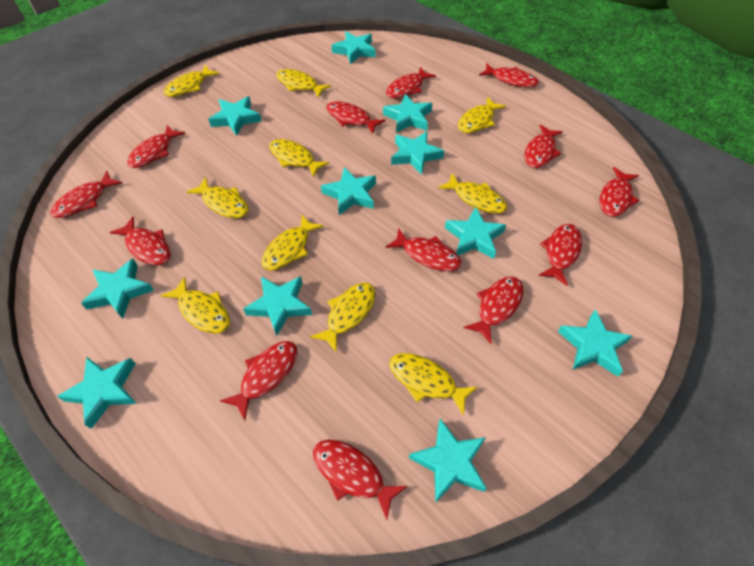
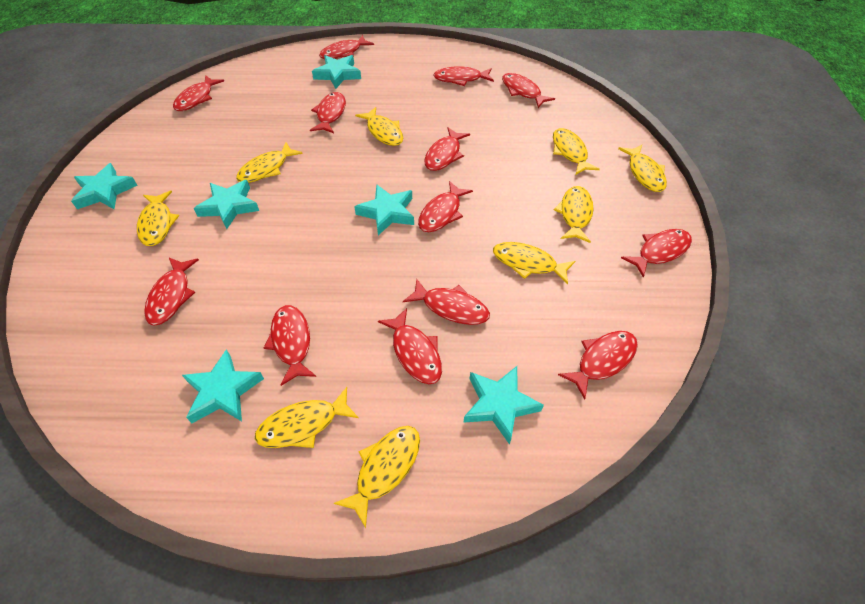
turquoise star: [57,357,137,429] [81,259,154,319] [208,96,262,136] [243,276,312,336] [321,167,376,215] [331,31,376,64] [383,94,433,133] [391,131,444,175] [409,418,487,502] [445,207,506,259] [558,310,632,377] = 11 -> [71,163,138,209] [182,349,264,423] [194,180,259,229] [312,55,361,89] [354,185,414,235] [463,366,544,445] = 6
yellow fish: [161,276,230,334] [164,64,219,97] [187,177,248,218] [262,215,324,270] [269,139,329,177] [276,69,331,98] [310,283,375,352] [389,353,478,416] [438,173,507,213] [458,97,506,133] = 10 -> [137,191,179,246] [236,142,303,183] [255,387,359,448] [334,426,420,528] [355,107,403,146] [493,242,575,284] [553,128,600,175] [554,186,593,243] [618,145,667,192] = 9

